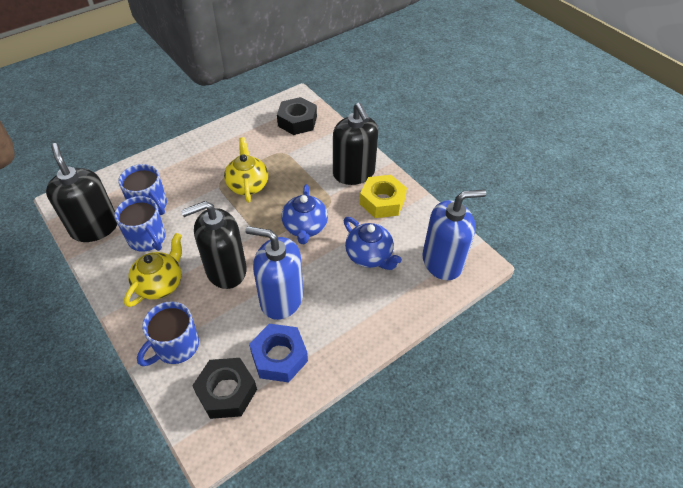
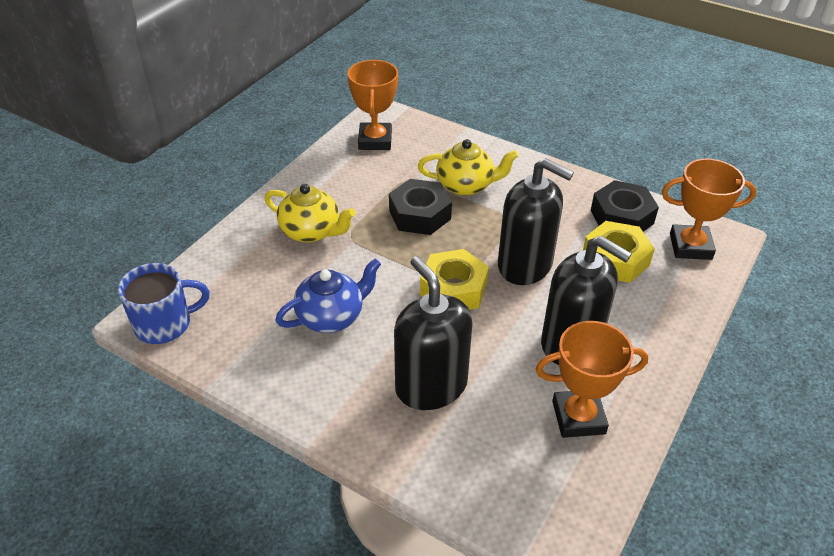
blue mug: [114,196,166,252] [118,164,167,215] [137,301,199,366] = 3 -> [118,263,210,344] = 1
blue nut: [249,324,308,383] = 1 -> none = 0
blue soap dispenser: [246,226,303,320] [422,189,486,280] = 2 -> none = 0
blue teapot: [281,184,328,244] [344,217,402,270] = 2 -> [275,259,381,333] = 1
orange trophy: none = 0 -> [347,60,398,150] [536,321,648,438] [662,159,757,260] = 3
yellow nut: [360,175,407,218] = 1 -> [420,249,489,310] [583,221,655,283] = 2

